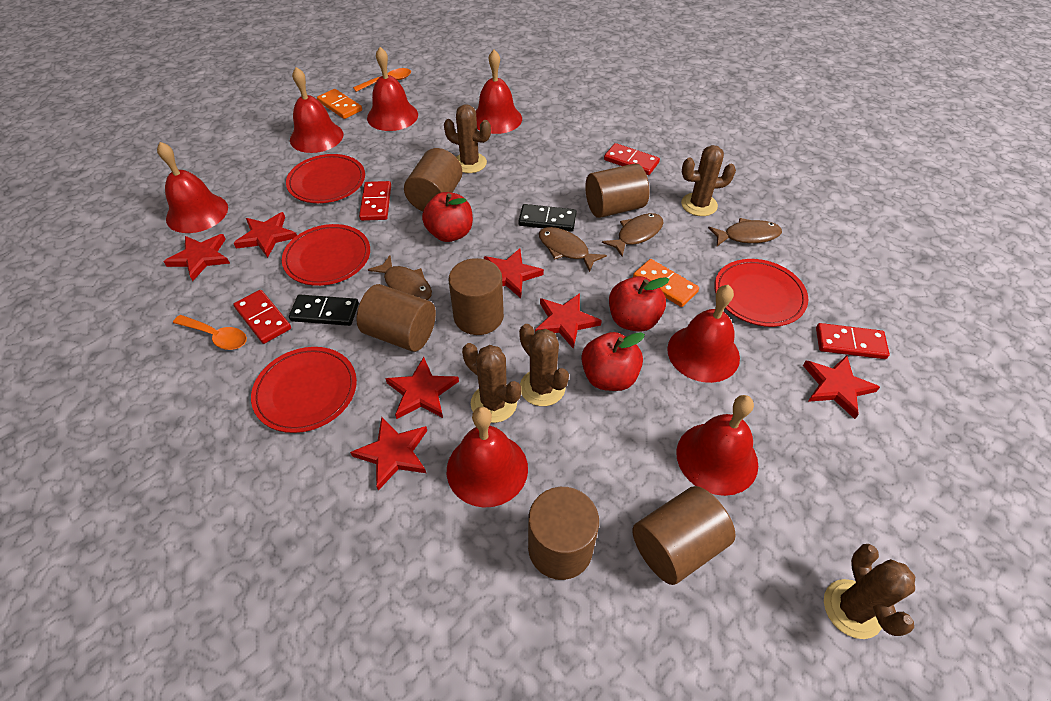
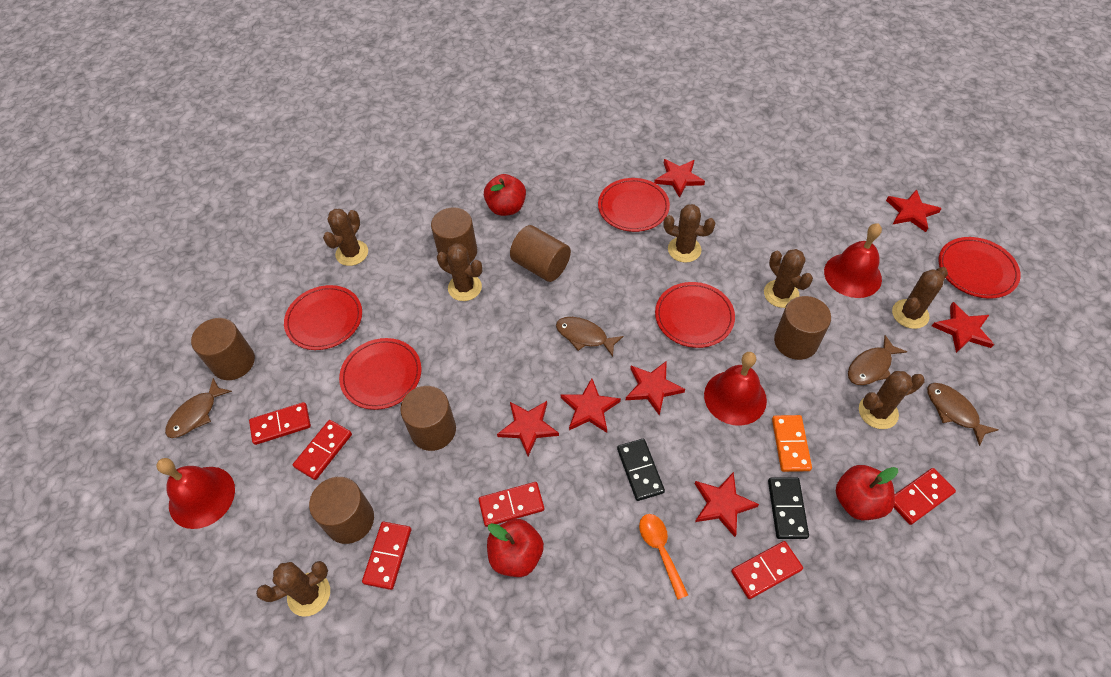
brown cactus: [444,104,491,173] [462,343,521,423] [519,324,569,406] [681,145,736,216] [824,544,915,639] = 5 -> [256,561,330,617] [323,209,368,266] [437,244,482,301] [664,204,715,263] [764,249,813,308] [859,371,925,429] [892,267,948,329] = 7
orange domino: [317,89,362,119] [633,259,699,307] = 2 -> [772,415,812,472] = 1
orange spoon: [173,315,247,350] [353,68,411,92] = 2 -> [639,514,688,600] = 1
red bell: [157,142,228,233] [290,67,343,153] [367,47,418,131] [447,407,528,508] [476,50,522,134] [667,285,740,383] [676,395,758,496] = 7 -> [156,458,235,529] [704,352,767,426] [824,223,882,298] = 3
red domino: [233,290,291,344] [359,181,391,221] [604,143,660,175] [816,323,890,359] = 4 -> [249,402,311,445] [293,420,352,480] [362,522,411,590] [478,482,544,527] [731,541,803,599] [894,468,956,525] = 6
red plate: [251,347,357,433] [282,224,370,286] [286,154,365,203] [714,259,808,327] = 4 -> [284,285,362,350] [339,338,422,410] [598,178,670,232] [655,282,735,348] [938,237,1021,299] = 5

